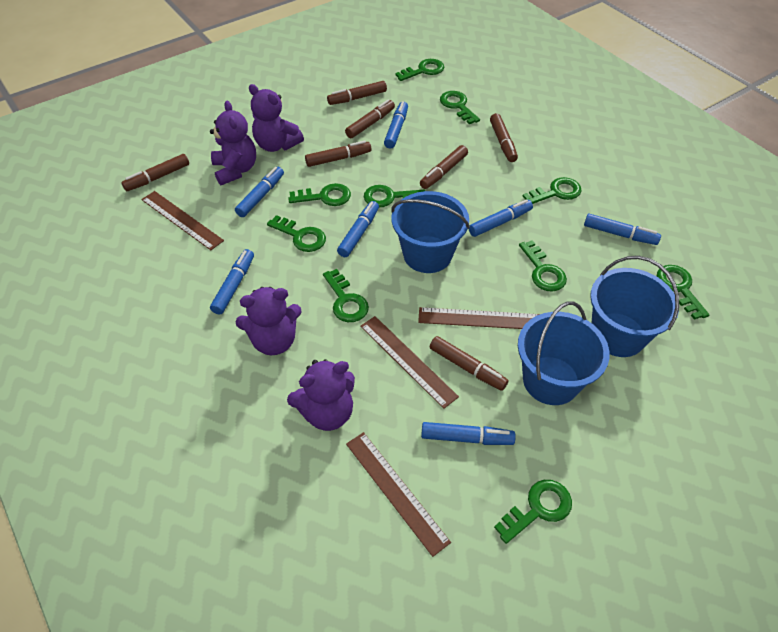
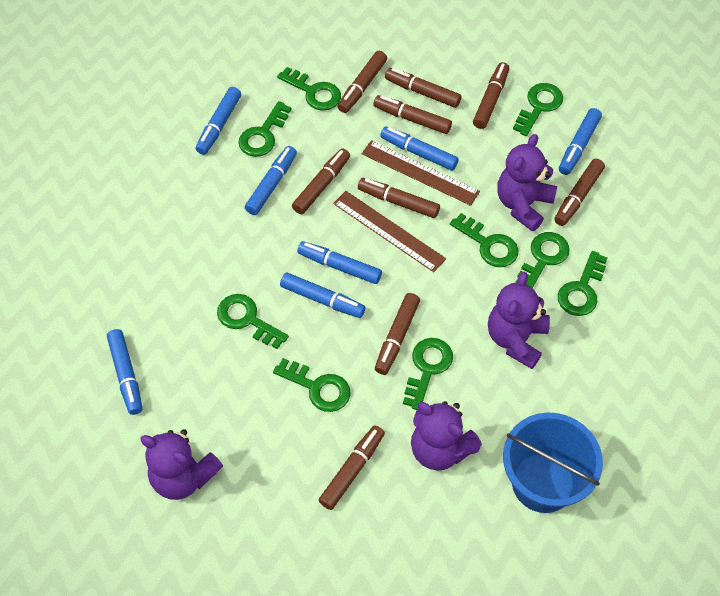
blue bucket: [391,191,470,273] [518,301,610,405] [590,256,679,357] = 3 -> [503,412,603,513] = 1
brown marker: [121,154,189,191] [305,141,371,167] [327,81,387,105] [345,99,395,138] [420,145,468,189] [430,336,509,391] [490,113,518,162] = 7 -> [292,148,350,214] [319,425,385,510] [338,51,387,113] [358,178,440,218] [373,95,452,134] [375,293,420,375] [385,68,461,108] [473,62,509,129] [554,159,605,226] = 9
brown ruler: [141,191,224,250] [346,432,451,557] [360,316,459,409] [418,307,540,329] = 4 -> [333,191,446,272] [362,140,480,206] = 2
green key: [267,215,326,252] [288,183,351,206] [323,269,369,322] [364,185,425,207] [395,59,444,81] [440,91,480,124] [494,480,572,544] [519,240,567,291] [523,177,582,204] [657,265,709,320] = 10 -> [217,294,289,349] [238,101,292,157] [273,358,351,412] [277,67,341,111] [403,338,453,410] [450,213,518,267] [513,83,563,136] [515,232,570,288] [558,251,607,316] = 9

